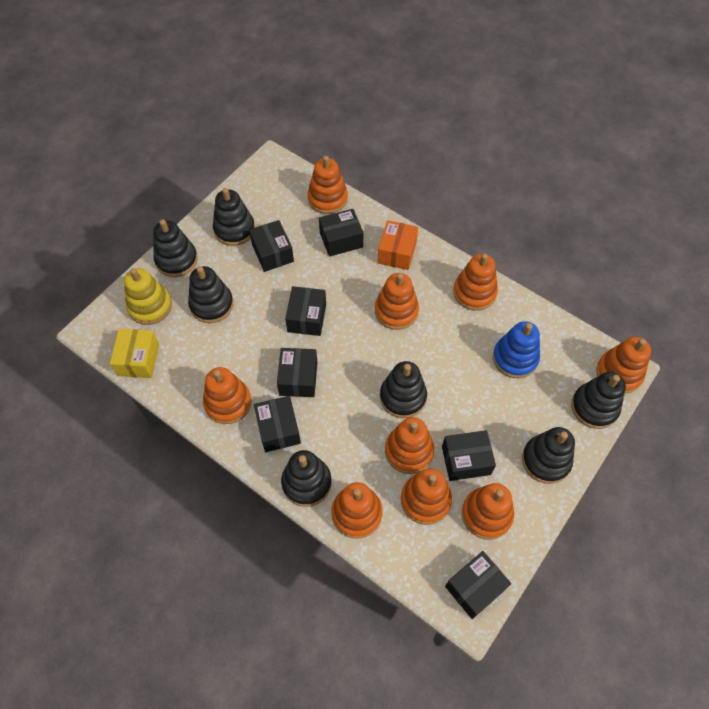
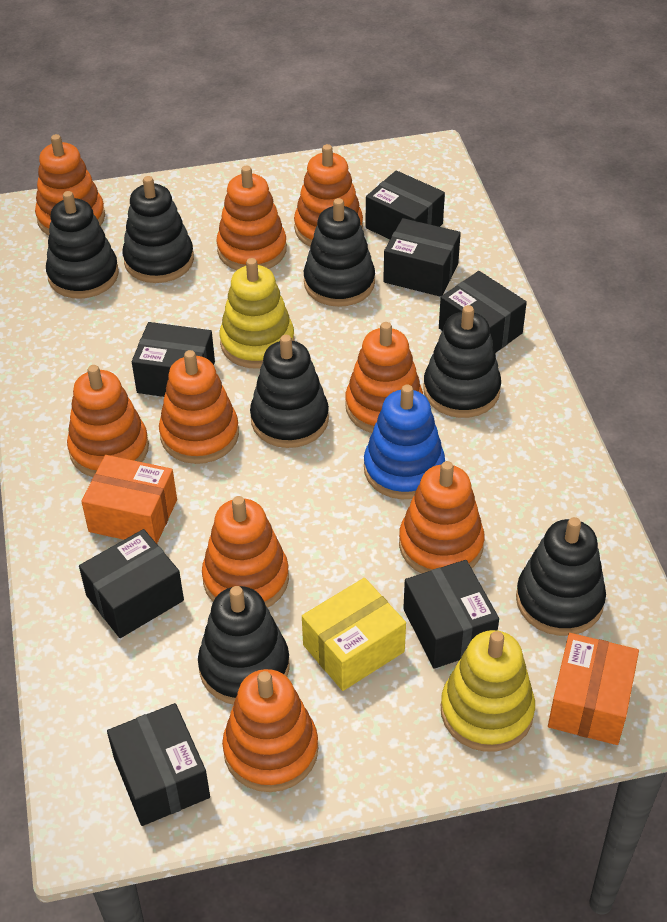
orange box: [378,220,418,270] = 1 -> [81,455,177,544] [548,633,639,745] = 2
yellow stacking toy: [124,268,172,325] = 1 -> [219,258,295,369] [441,630,535,752] = 2

